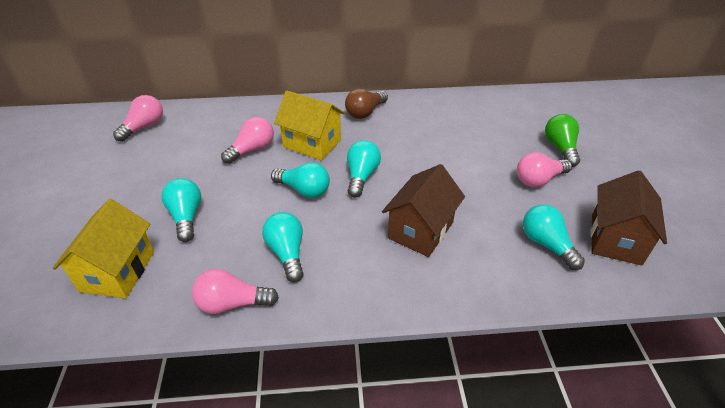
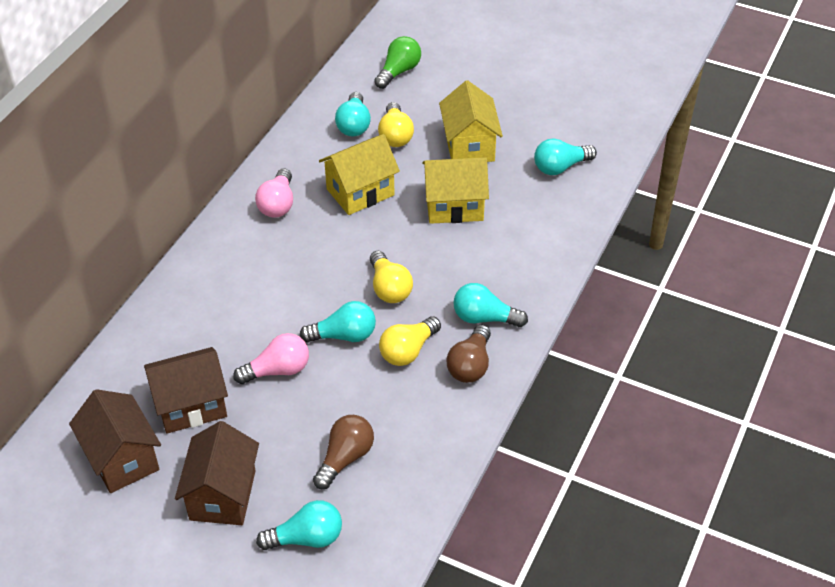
brown house: [382,164,465,257] [591,170,667,266] = 2 -> [69,389,161,493] [144,347,228,434] [175,421,259,525] = 3
brown light bulb: [345,89,388,119] = 1 -> [313,415,374,489] [447,325,491,383] = 2
pink light bulb: [113,95,163,142] [192,269,279,314] [221,117,274,164] [517,152,572,187] = 4 -> [233,333,309,384] [255,168,293,218] = 2
yellow house: [53,199,154,299] [274,90,345,160] = 2 -> [319,134,400,215] [422,157,489,224] [439,80,503,162] = 3
yellow light bulb: none = 0 -> [370,251,413,303] [378,102,414,147] [379,316,441,366] = 3

